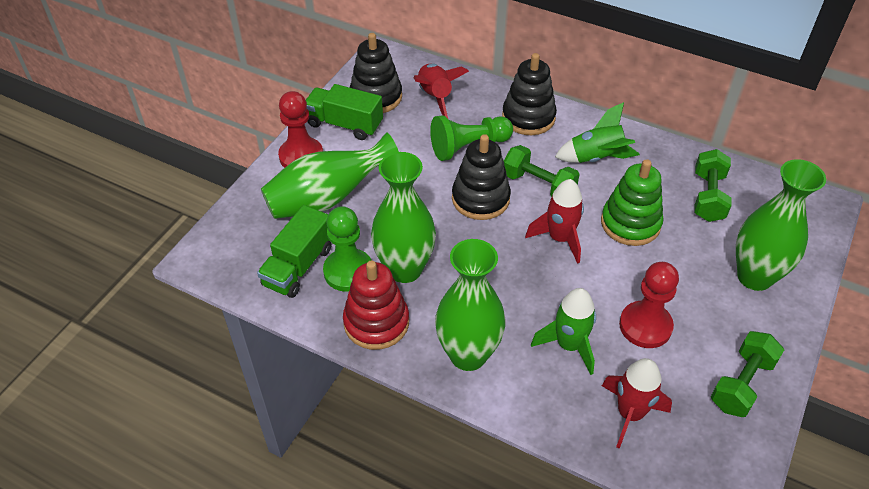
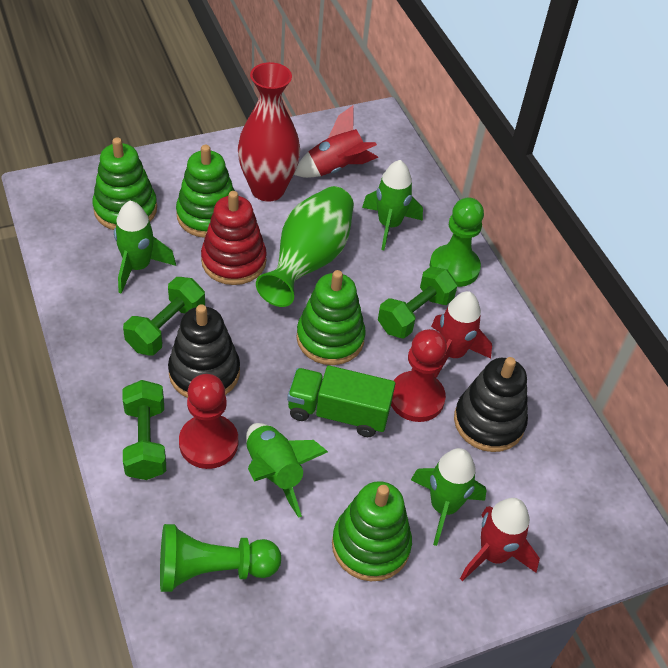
black stacking toy: [350,33,402,113] [452,134,511,220] [502,53,557,135] = 3 -> [168,304,240,398] [454,357,528,452] = 2
green rocket: [531,288,596,375] [555,102,640,163] = 2 -> [114,201,176,294] [246,423,328,518] [362,160,423,250] [411,448,487,546] = 4
green stacking toy: [601,159,664,246] = 1 -> [92,138,157,230] [176,145,235,238] [296,270,366,365] [332,481,412,581] = 4
green truck: [257,205,331,298] [306,84,383,140] = 2 -> [287,365,395,437] = 1
green vase: [261,132,399,219] [371,152,436,283] [435,239,506,371] [736,159,826,291] = 4 -> [256,186,354,307] = 1
red vase: none = 0 -> [238,62,300,202] = 1

